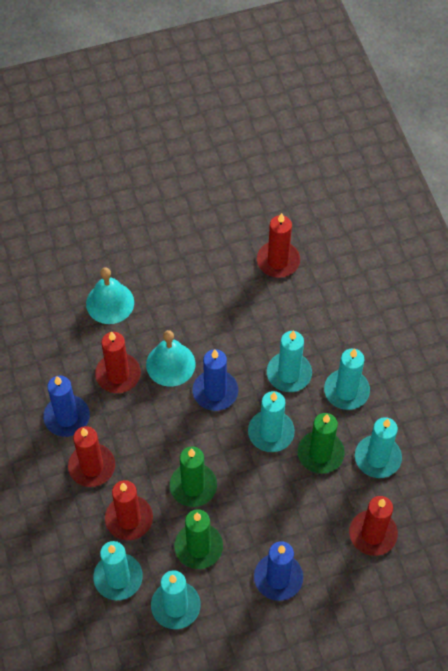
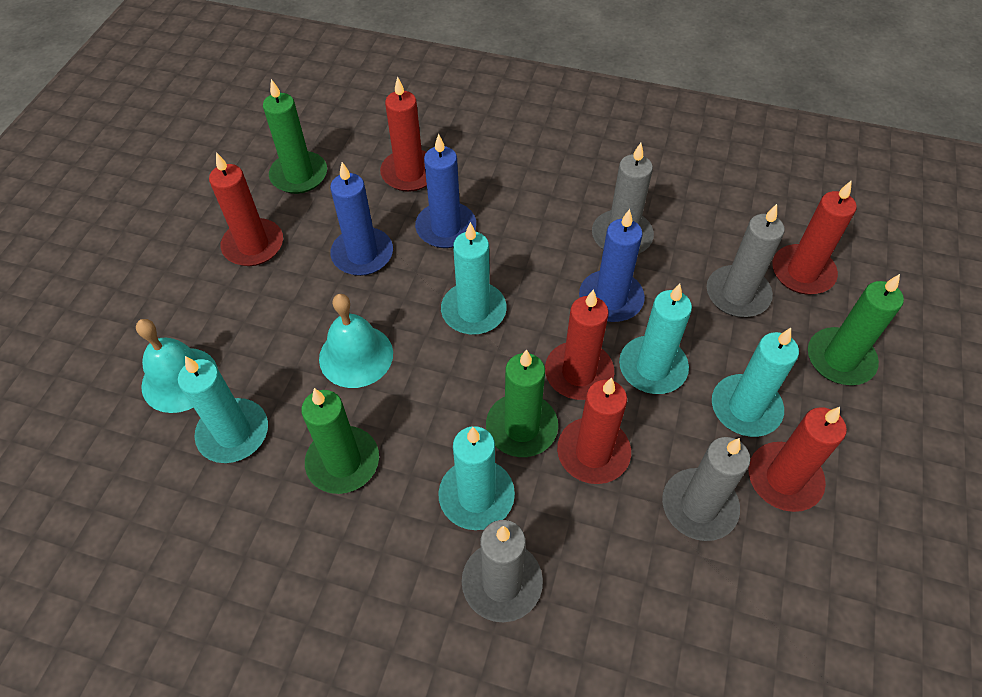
green candle: [170,447,217,507] [174,509,223,569] [298,413,345,474] = 3 -> [263,79,327,194] [301,388,379,494] [486,349,558,457] [808,274,904,385] = 4
grey candle: none = 0 -> [462,520,543,622] [592,143,654,254] [662,437,750,541] [707,204,785,317] = 4
red candle: [68,426,115,487] [95,331,141,393] [105,480,153,540] [257,213,300,278] [349,496,398,556] = 5 -> [209,152,283,266] [380,77,427,192] [545,289,614,400] [557,378,631,484] [749,407,847,512] [772,181,857,294] = 6
turquoise candle: [93,541,143,600] [151,570,201,629] [248,391,295,452] [267,330,312,392] [324,348,370,410] [355,417,402,478] = 6 -> [178,356,268,463] [438,426,515,530] [441,222,507,334] [619,284,692,394] [712,328,799,437] = 5

